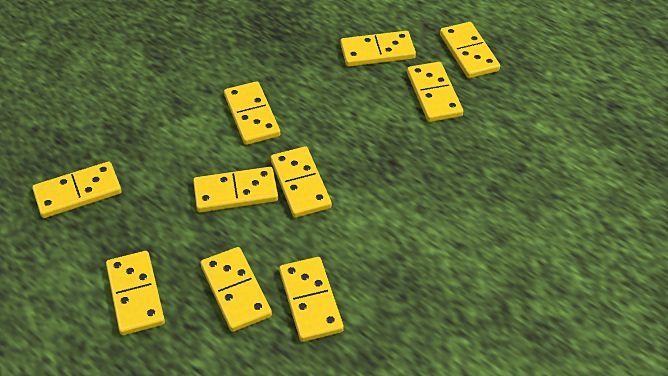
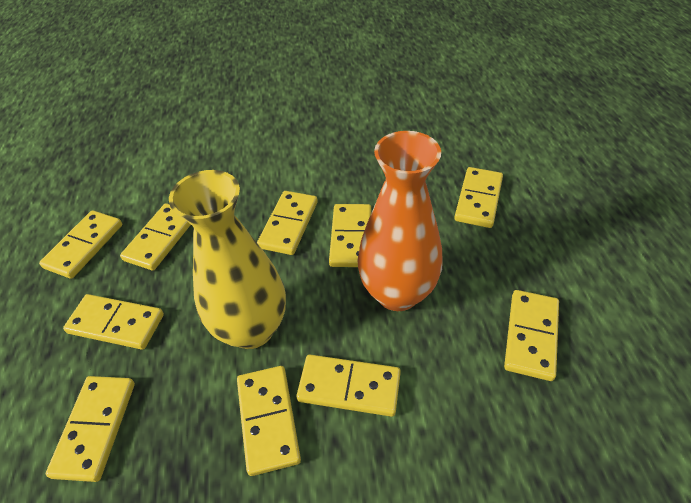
orange vase: none = 0 -> [357,131,443,311] = 1
yellow vase: none = 0 -> [169,170,286,349] = 1

